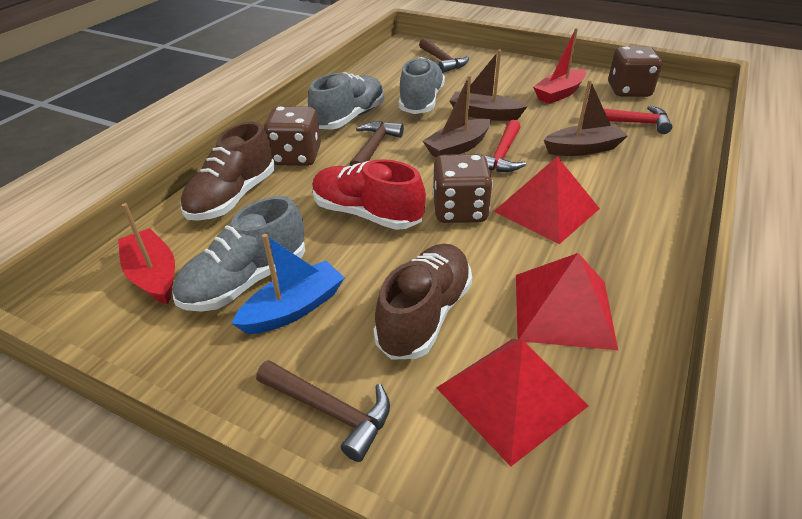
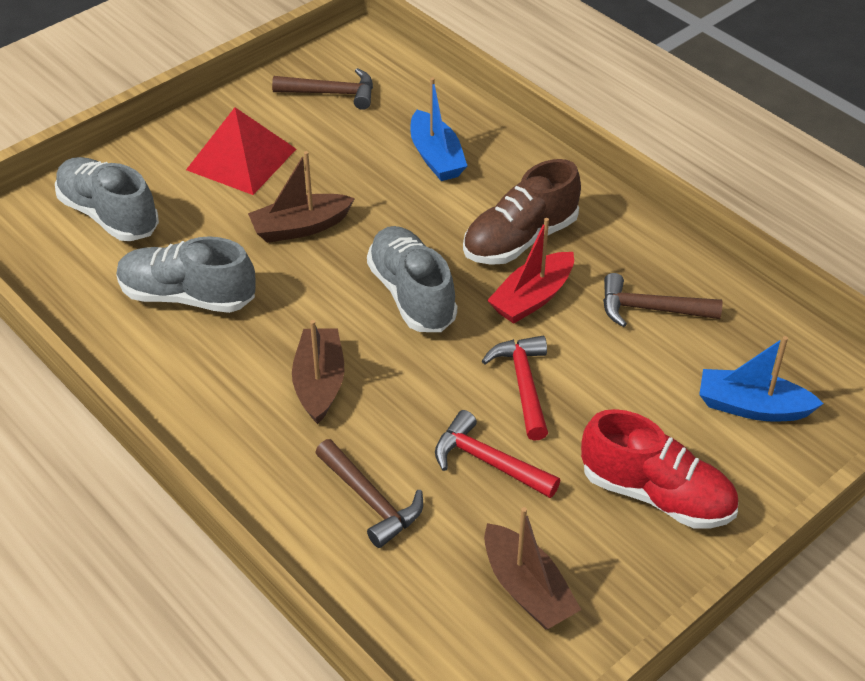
blue boat: [232,234,345,334] = 1 -> [410,77,467,181] [699,336,824,422] = 2
brown dice: [264,106,321,166] [432,154,493,223] [608,46,662,97] = 3 -> none = 0
brown shoe: [181,121,275,221] [373,244,472,360] = 2 -> [463,159,581,265] = 1
red boat: [118,203,175,304] [533,28,586,104] = 2 -> [487,218,574,324] = 1
red pyramid: [436,339,589,467] [494,156,600,244] [516,253,618,350] = 3 -> [186,107,296,195] = 1

